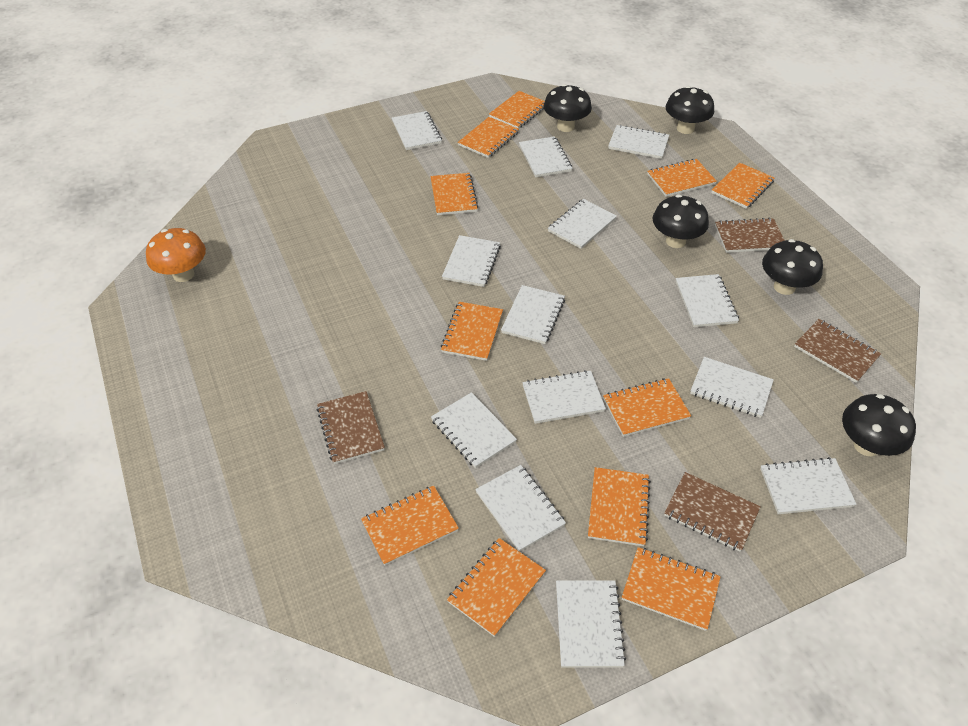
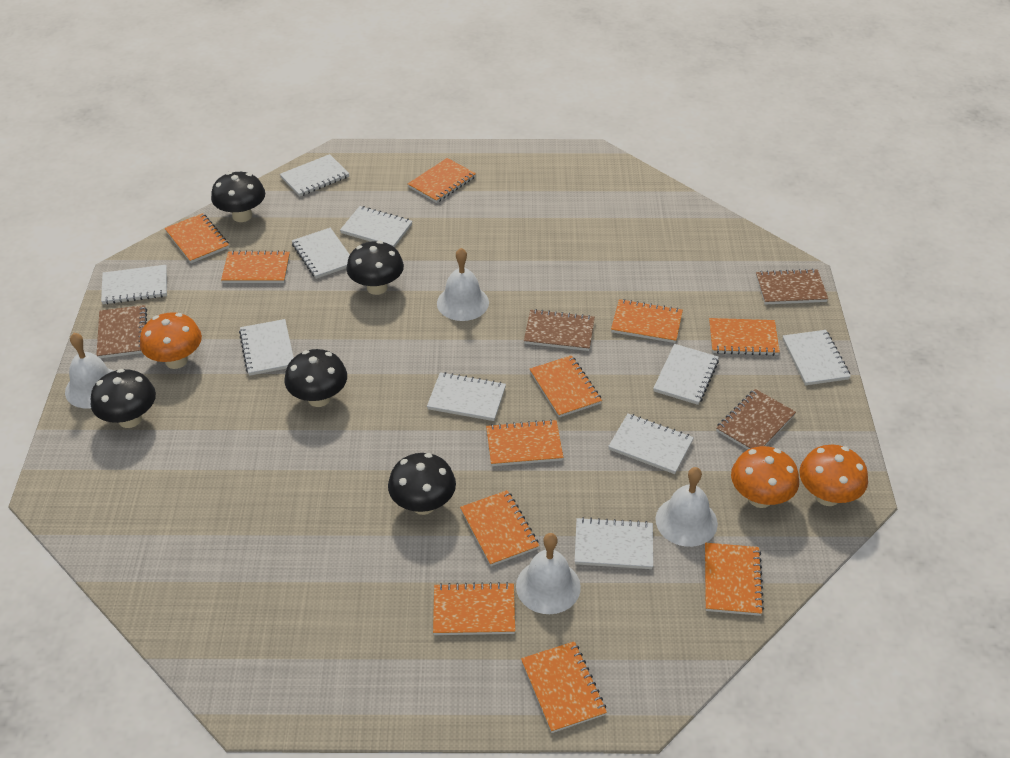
orange mushroom: [146,228,206,282] = 1 -> [140,312,202,369] [731,446,799,508] [799,445,868,506] = 3
white bell: none = 0 -> [65,333,113,409] [437,248,489,321] [516,533,581,614] [656,467,718,547] = 4
white notebook: [392,111,442,150] [431,392,517,468] [442,235,501,287] [475,465,566,552] [501,285,565,344] [519,136,572,177] [522,370,606,424] [548,199,617,249] [556,580,626,668] [608,125,669,159] [676,274,739,327] [690,357,774,418] [760,457,856,514] = 13 -> [101,265,167,304] [239,319,294,376] [280,154,349,197] [292,228,350,279] [340,206,412,247] [427,372,506,421] [575,517,653,569] [608,414,694,474] [653,344,719,405] [783,330,851,385] = 10

